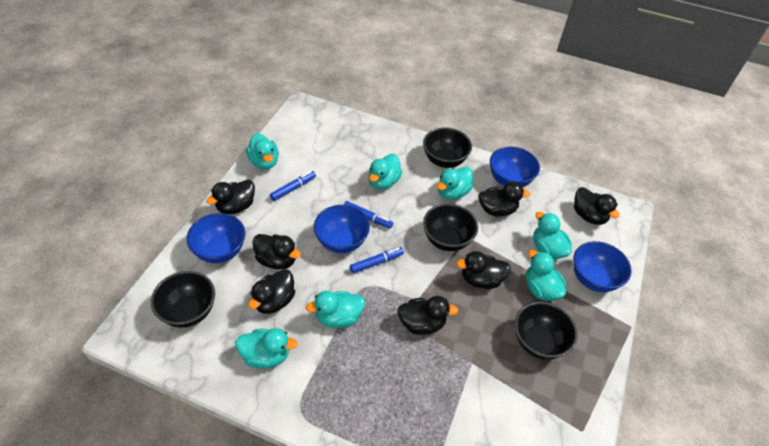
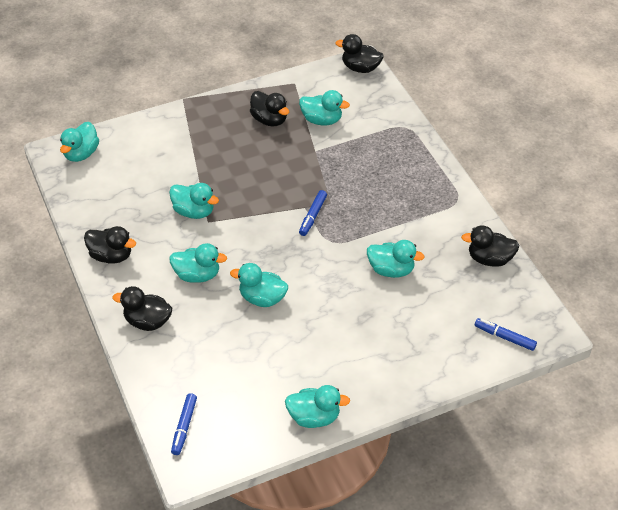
black bowl: [151,271,215,328] [423,127,472,168] [423,204,478,251] [515,302,578,360] = 4 -> none = 0
black duck: [206,180,255,214] [248,269,295,314] [252,234,301,269] [397,296,458,335] [456,251,511,289] [478,182,530,217] [574,187,620,225] = 7 -> [84,226,136,264] [112,286,172,331] [250,91,289,127] [335,34,384,73] [461,225,520,267] = 5
blue bowl: [186,213,245,263] [314,205,370,253] [490,147,540,187] [573,241,631,292] = 4 -> none = 0

